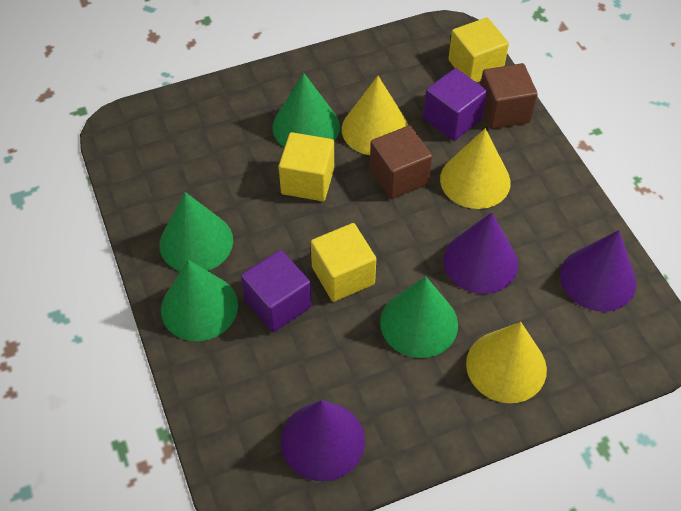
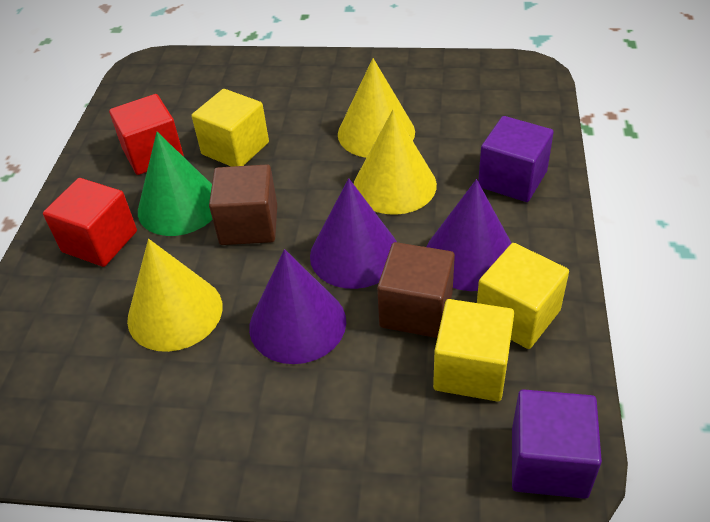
green cone: [159,192,233,271] [161,260,238,341] [272,73,340,147] [380,276,458,358] = 4 -> [138,132,213,236] = 1
red cube: none = 0 -> [43,178,137,267] [109,94,184,175] = 2

